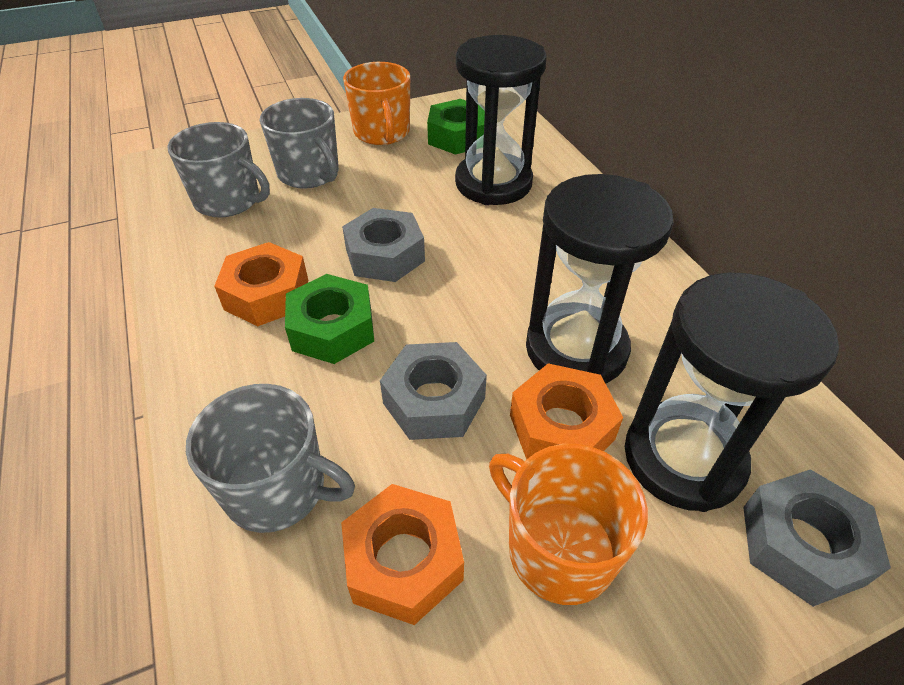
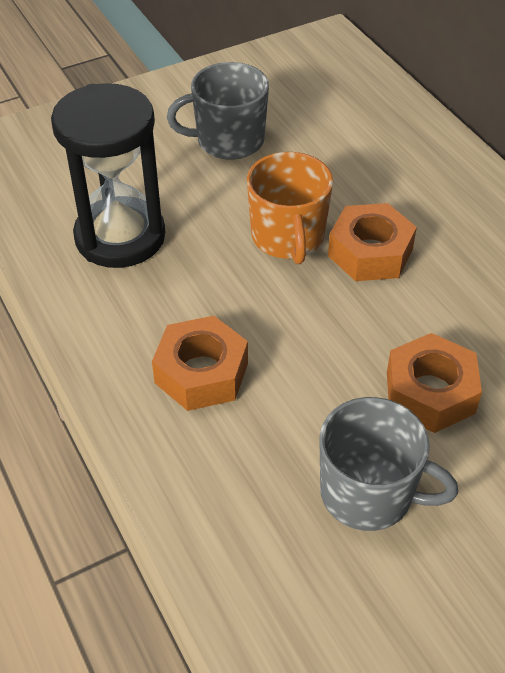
black hourglass: [455,35,547,205] [526,174,674,384] [625,272,839,512] = 3 -> [51,83,165,268] = 1
green nut: [285,274,374,364] [427,99,485,155] = 2 -> none = 0
grey mug: [168,122,270,218] [186,384,355,533] [260,98,339,189] = 3 -> [167,62,269,160] [319,397,458,531] = 2
grey nut: [342,208,425,282] [380,342,487,440] [743,469,891,607] = 3 -> none = 0
orange mug: [343,62,410,145] [489,444,648,605] = 2 -> [247,152,333,264] = 1

